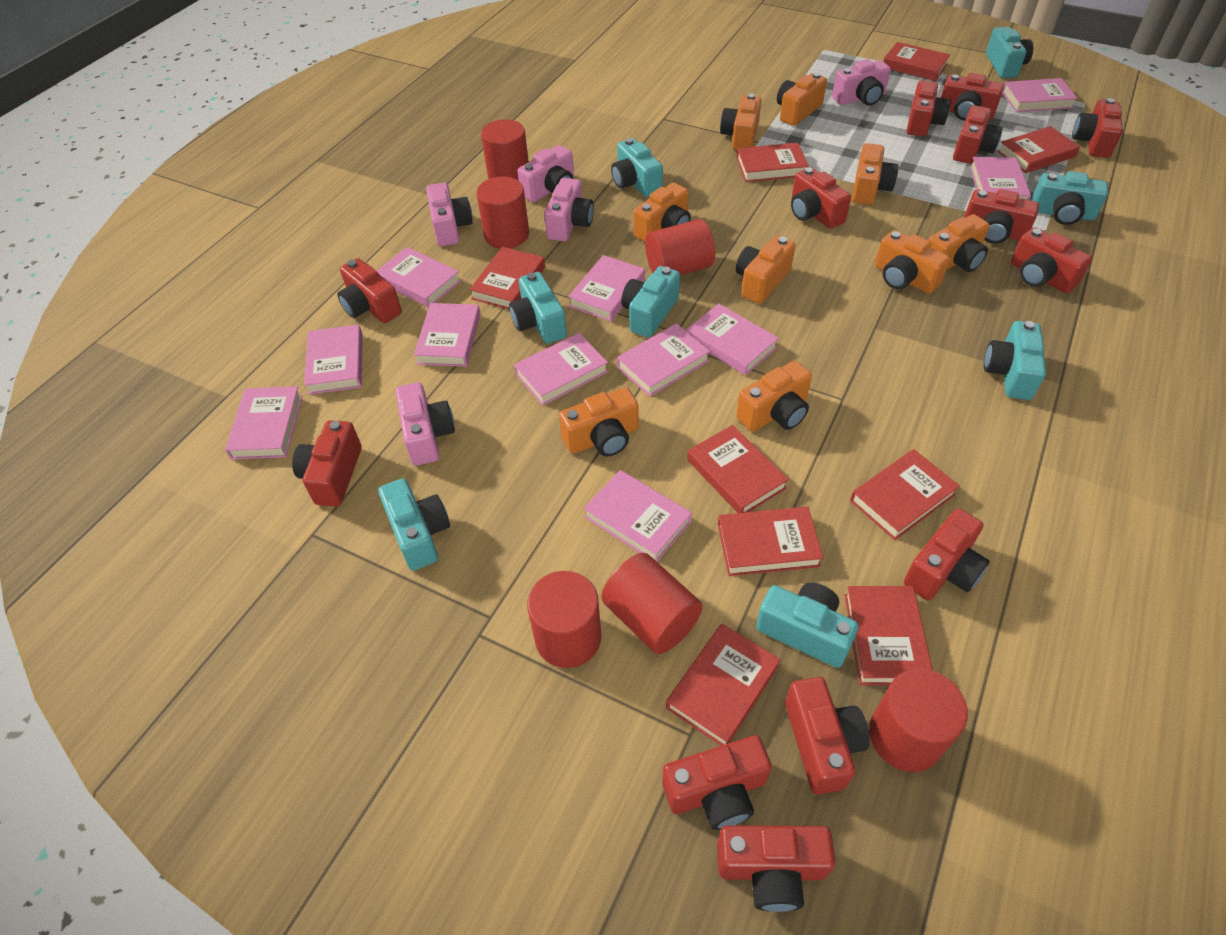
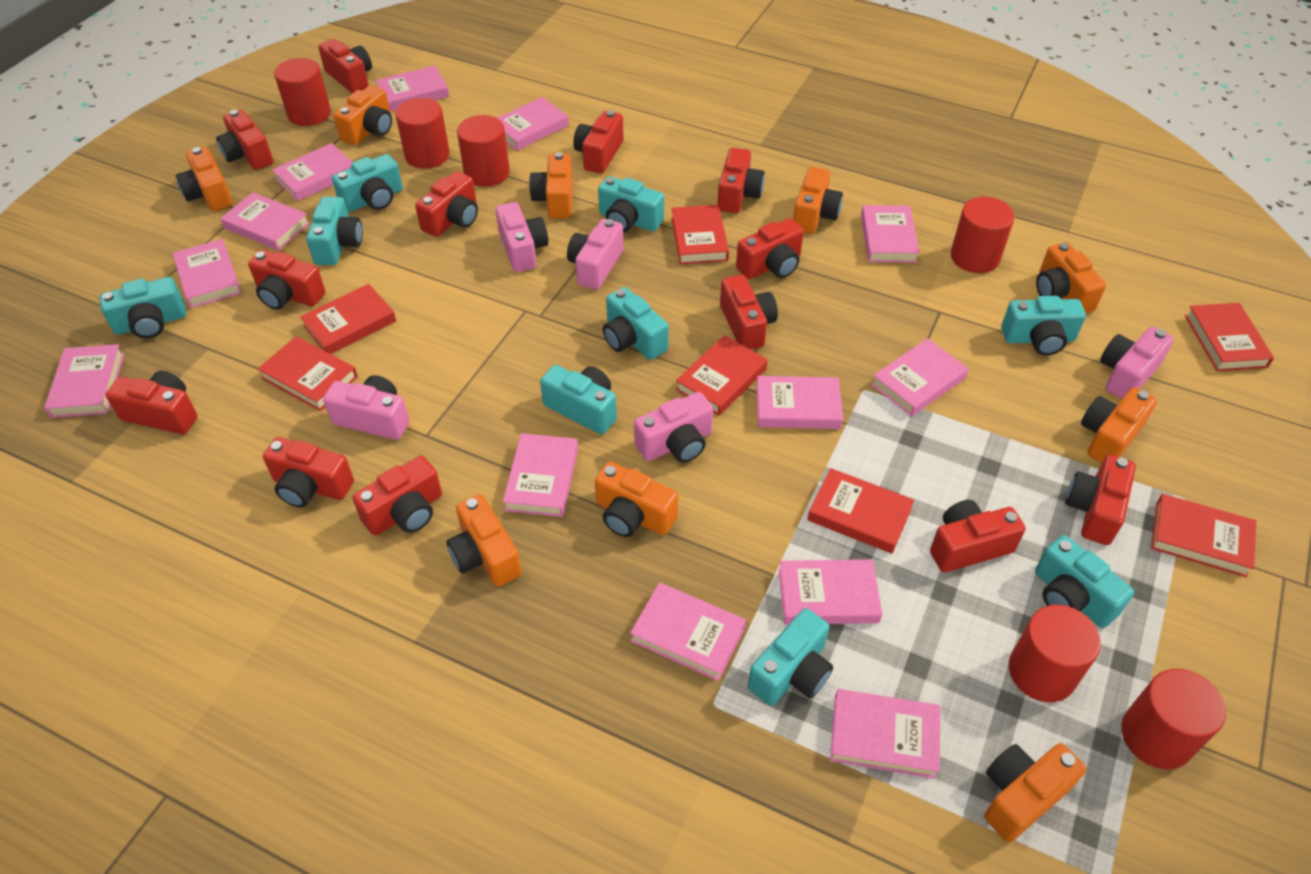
pink book: [225,386,302,459] [304,325,363,395] [376,247,461,307] [414,303,481,367] [514,333,608,406] [568,255,645,322] [584,470,692,561] [617,323,710,397] [686,304,779,375] [970,157,1031,200] [1002,78,1078,112] = 11 -> [44,344,124,418] [173,239,242,308] [220,192,310,251] [272,143,352,201] [376,66,449,112] [497,97,569,151] [503,433,578,517] [630,582,746,681] [756,376,843,429] [778,559,882,625] [830,689,940,779] [861,205,920,263] [871,338,969,417] = 13
red book: [469,247,545,310] [666,624,781,746] [687,425,789,513] [718,506,823,576] [736,143,809,182] [844,586,933,685] [850,449,960,540] [883,42,950,81] [998,126,1080,173] = 9 -> [258,336,358,411] [300,284,396,354] [671,205,729,265] [676,335,768,416] [807,468,914,554] [1151,494,1256,577] [1185,303,1274,371] = 7
turquoise camera: [378,478,450,571] [509,272,567,344] [611,138,663,197] [621,266,680,338] [756,583,859,668] [984,321,1046,400] [986,27,1033,78] [1031,171,1108,225] = 8 -> [99,277,186,338] [306,197,363,265] [332,154,403,212] [540,365,617,435] [598,176,664,232] [603,287,669,360] [748,608,833,706] [1001,296,1086,355] [1035,535,1134,628] = 9

